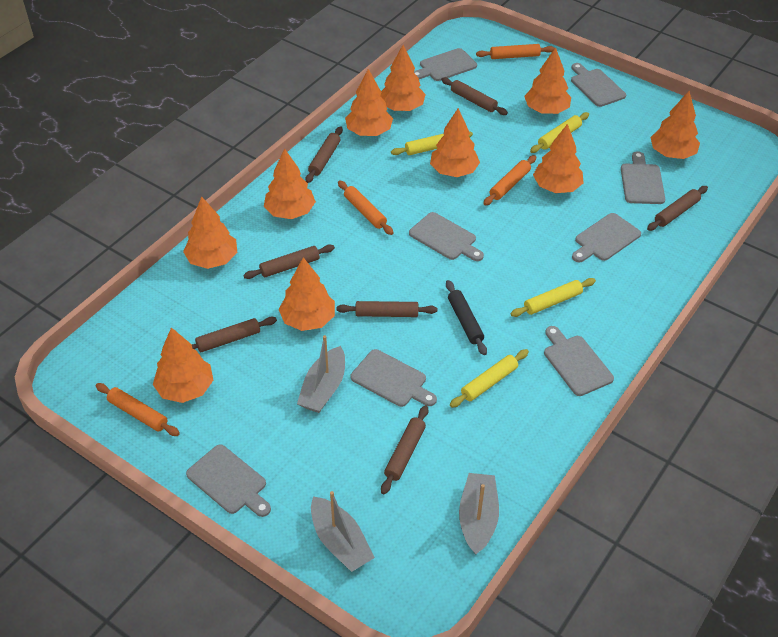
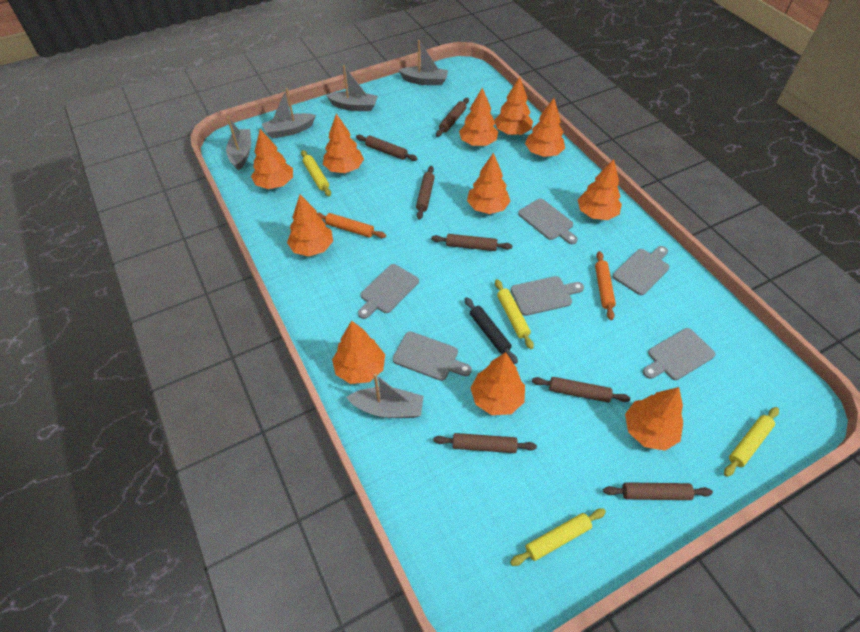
grey boat: [297,335,345,413] [311,491,375,572] [459,473,499,555] = 3 -> [226,117,251,171] [262,88,316,138] [326,65,378,111] [346,374,424,418] [399,40,448,85] = 5
grey cutting board: [186,444,271,517] [351,349,437,407] [409,212,484,261] [414,48,477,81] [544,326,614,396] [571,63,626,107] [572,213,641,262] [621,151,665,204] = 8 -> [358,264,419,319] [393,331,472,381] [511,276,584,316] [518,199,578,244] [613,246,670,295] [643,328,715,380] = 6
orange rolling pin: [95,383,180,436] [338,180,394,235] [476,44,555,59] [483,155,536,206] = 4 -> [317,213,386,238] [595,251,616,320] = 2
orange tree: [153,327,213,403] [183,196,237,269] [264,149,316,219] [279,257,335,331] [345,69,393,136] [381,45,426,111] [430,108,480,177] [524,47,571,114] [533,124,583,193] [650,91,700,159] = 10 -> [251,129,293,189] [287,195,333,257] [323,114,364,173] [332,320,385,384] [459,87,498,146] [467,153,511,214] [471,352,525,415] [494,77,533,135] [525,98,565,157] [578,159,622,220] [625,387,683,451] = 11

